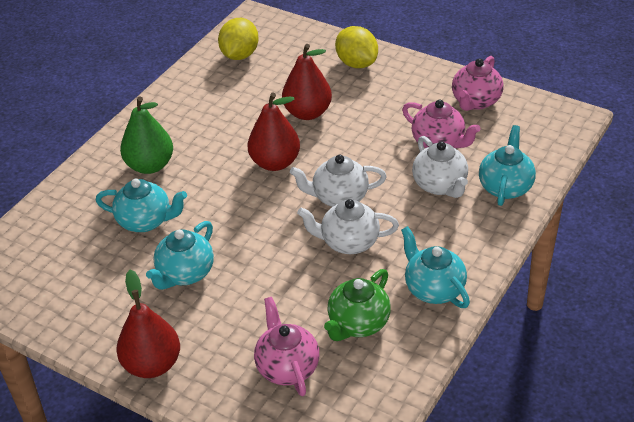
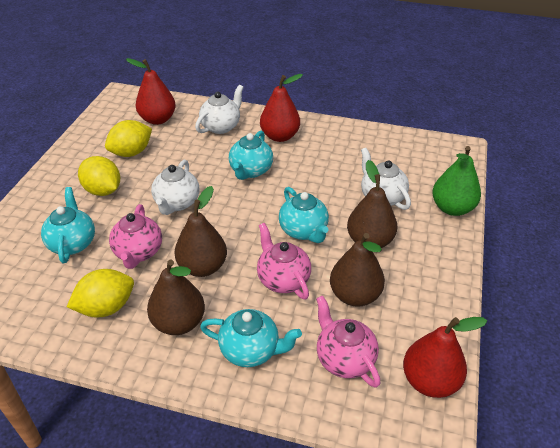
brown pear: none = 0 -> [147,259,205,335] [175,186,227,277] [330,233,385,307] [347,160,397,248] = 4
green teapot: [324,269,391,341] = 1 -> none = 0
yellow lemon: [218,18,259,60] [335,26,378,68] = 2 -> [67,269,134,318] [78,156,120,196] [105,120,152,157] = 3

